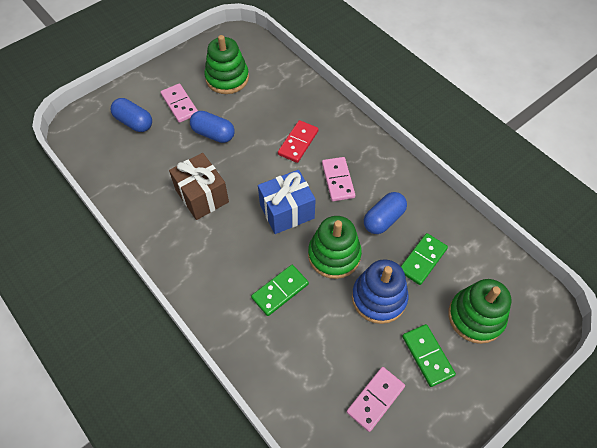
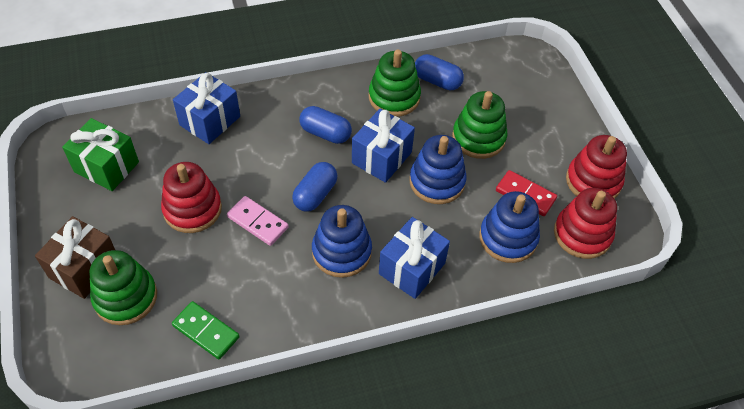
blue gift: [258,170,316,234] = 1 -> [173,72,240,144] [352,109,415,183] [379,217,450,299] = 3
blue stacking toy: [352,259,408,324] = 1 -> [312,205,372,278] [410,135,467,204] [479,191,540,263] = 3
green domino: [251,265,309,316] [401,233,448,285] [402,324,456,387] = 3 -> [172,301,240,359] = 1
green gift: none = 0 -> [62,118,139,191] = 1
pink domino: [161,84,198,123] [322,157,355,201] [347,367,405,432] = 3 -> [227,196,289,246] = 1
red stacking toy: none = 0 -> [161,162,222,233] [554,188,617,259] [566,135,627,199] = 3

